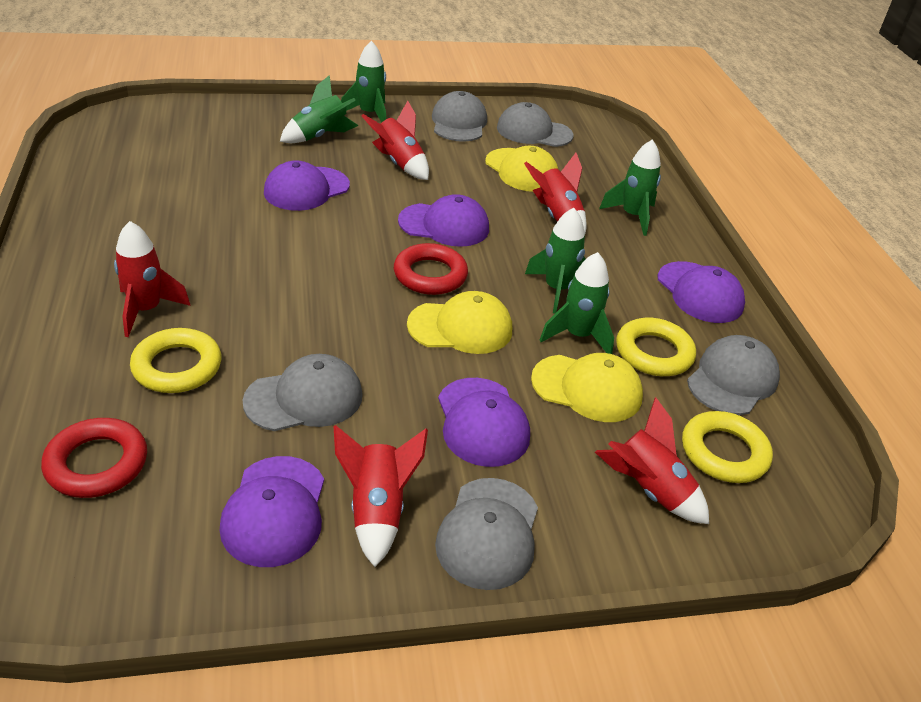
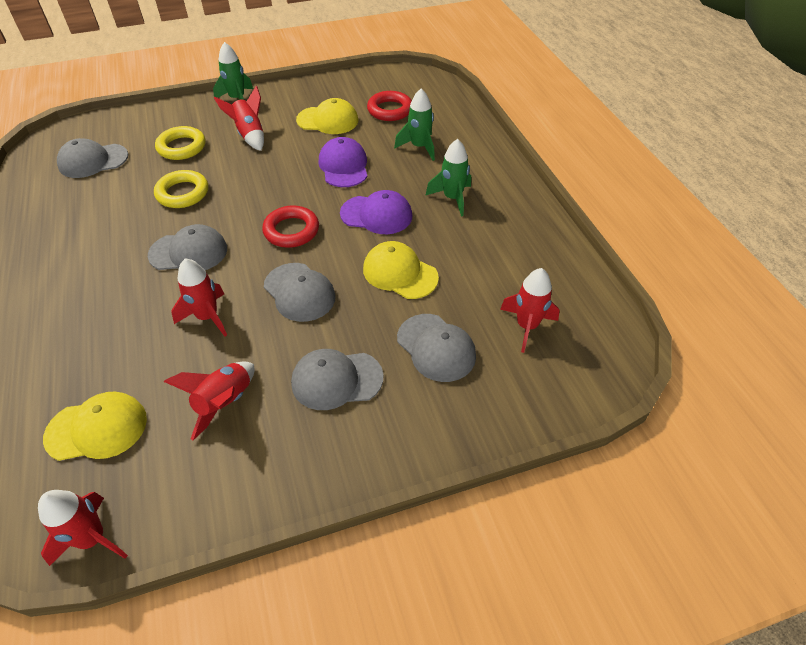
green rocket: [280,75,359,143] [341,41,386,123] [525,208,585,314] [540,252,614,354] [599,139,661,236] = 5 -> [213,42,253,100] [394,89,435,161] [426,139,471,216] = 3
purple cap: [220,456,324,567] [264,160,350,211] [398,194,489,247] [438,378,530,467] [658,261,745,323] = 5 -> [319,137,368,187] [340,190,412,234] = 2
yellow ring: [130,328,221,393] [616,318,696,376] [682,411,773,483] = 3 -> [154,170,208,208] [155,126,205,160] = 2

